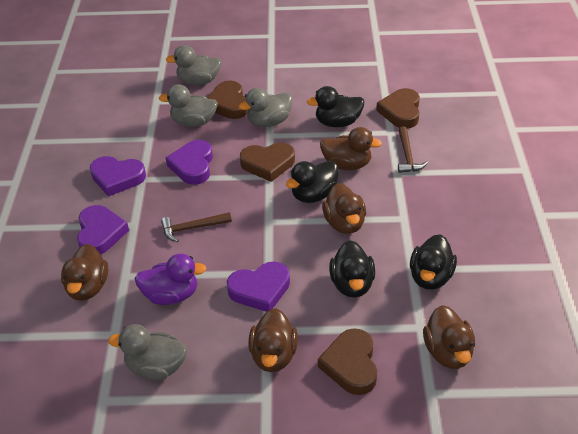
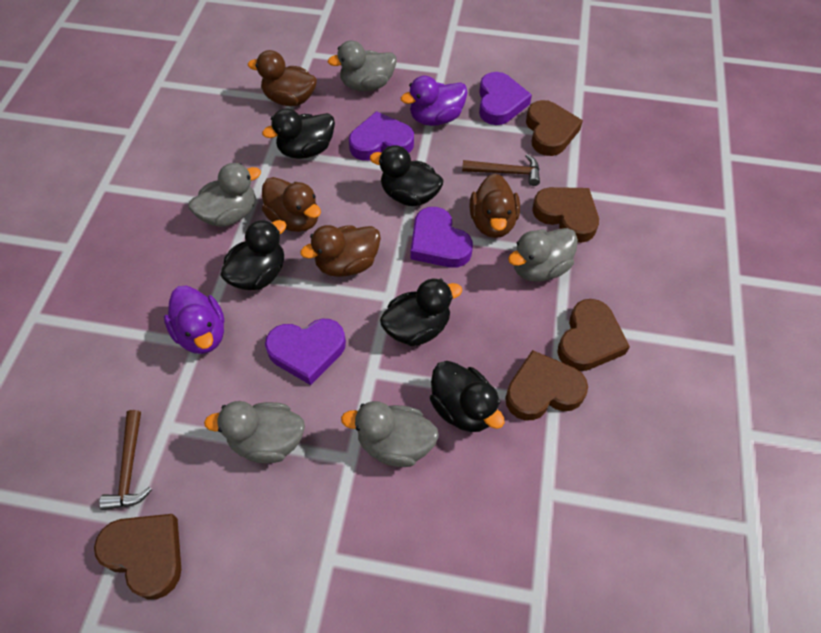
black duck: [286,160,339,203] [307,86,364,127] [329,240,375,298] [410,234,457,290] = 4 -> [220,219,286,290] [262,108,335,159] [370,145,444,206] [380,279,462,346] [430,361,505,432] = 5
brown duck: [61,244,108,301] [248,308,298,372] [320,127,382,170] [322,183,366,234] [423,305,475,369] = 5 -> [248,50,317,106] [262,177,321,232] [300,225,381,277] [469,173,520,238] = 4
brown heart: [207,81,248,119] [240,142,295,182] [318,328,377,395] [376,88,420,128] = 4 -> [94,514,181,599] [505,350,588,421] [526,100,583,156] [532,187,599,243] [557,299,630,371] = 5
grey duck: [108,324,187,380] [159,84,218,127] [166,45,222,85] [239,88,293,127] = 4 -> [188,163,261,227] [204,401,305,463] [328,40,396,91] [341,401,439,467] [508,228,578,282] = 5
purple duck: [134,254,207,305] = 1 -> [164,286,224,354] [401,76,468,126] = 2

